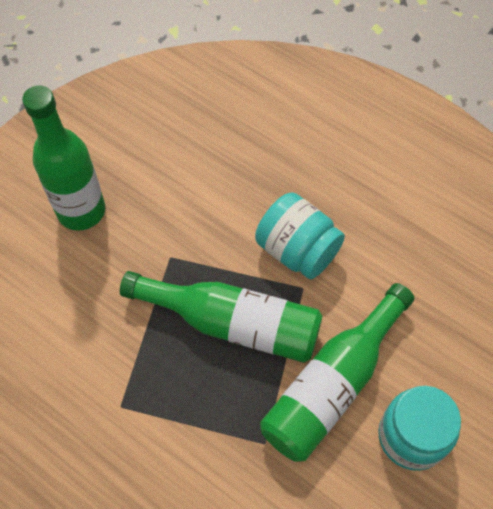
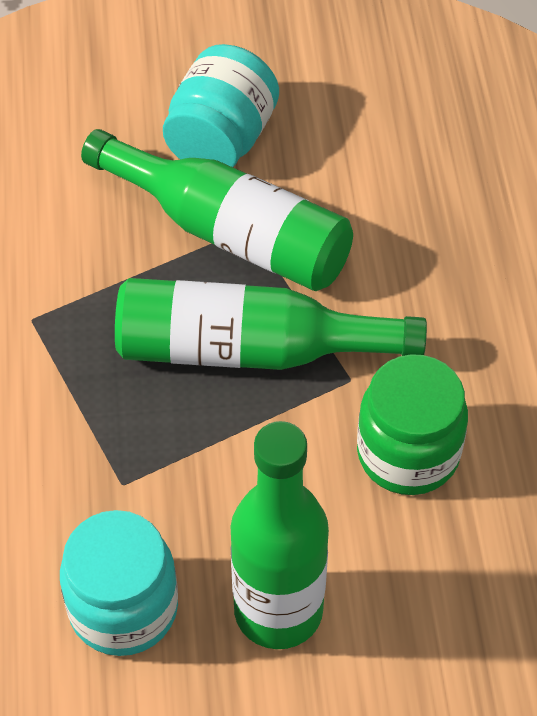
green jar: none = 0 -> [357,354,468,495] = 1

